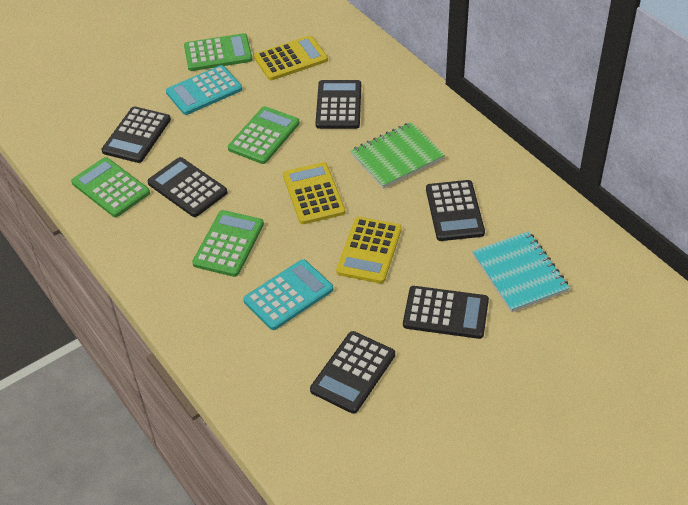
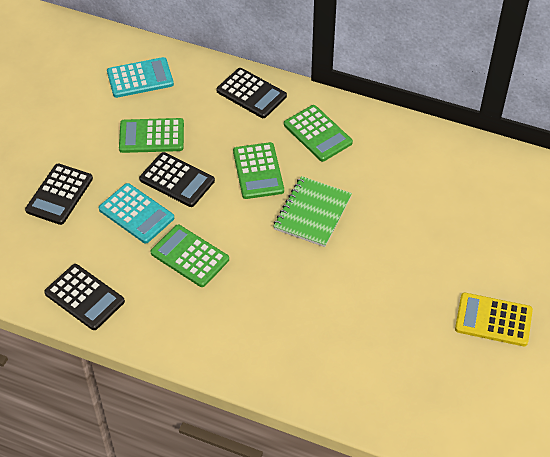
black calculator: [102,106,171,163] [147,157,228,217] [310,331,395,414] [315,80,361,129] [403,286,489,339] [426,180,485,241] = 6 -> [25,163,93,225] [44,264,125,330] [139,152,215,207] [216,68,287,118] = 4
turquoise notebook: [472,231,570,312] = 1 -> none = 0
yellow calculator: [254,35,328,80] [283,162,345,224] [336,217,402,284] = 3 -> [455,293,533,346] = 1

